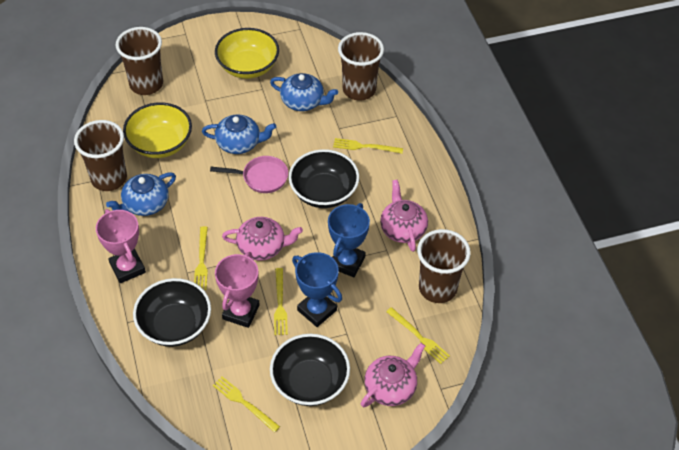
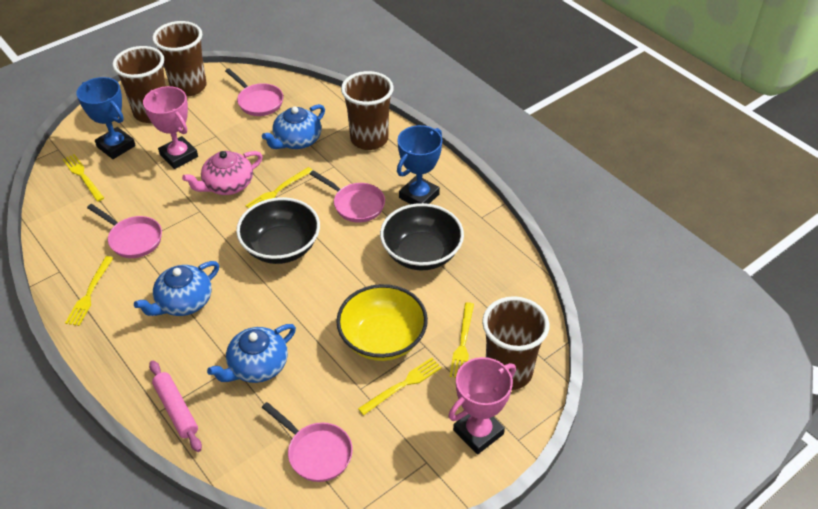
black bowl: [133,278,211,347] [270,334,350,406] [289,149,359,208] = 3 -> [236,197,320,264] [380,203,464,270] = 2
pink pan: [210,156,288,193] = 1 -> [87,204,162,258] [225,68,283,116] [262,402,353,482] [310,170,385,223] = 4
pink rolling pin: none = 0 -> [149,361,202,452] = 1
pink teapot: [222,217,303,261] [361,343,425,407] [380,180,428,252] = 3 -> [182,151,263,195] = 1
yellow bowl: [123,102,192,158] [215,28,279,79] = 2 -> [336,284,428,361] = 1

